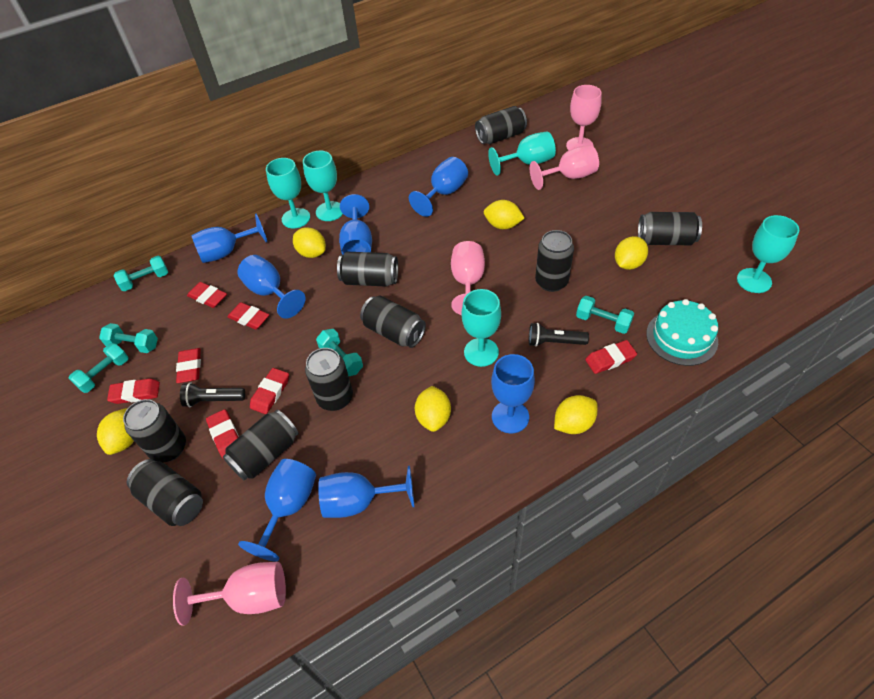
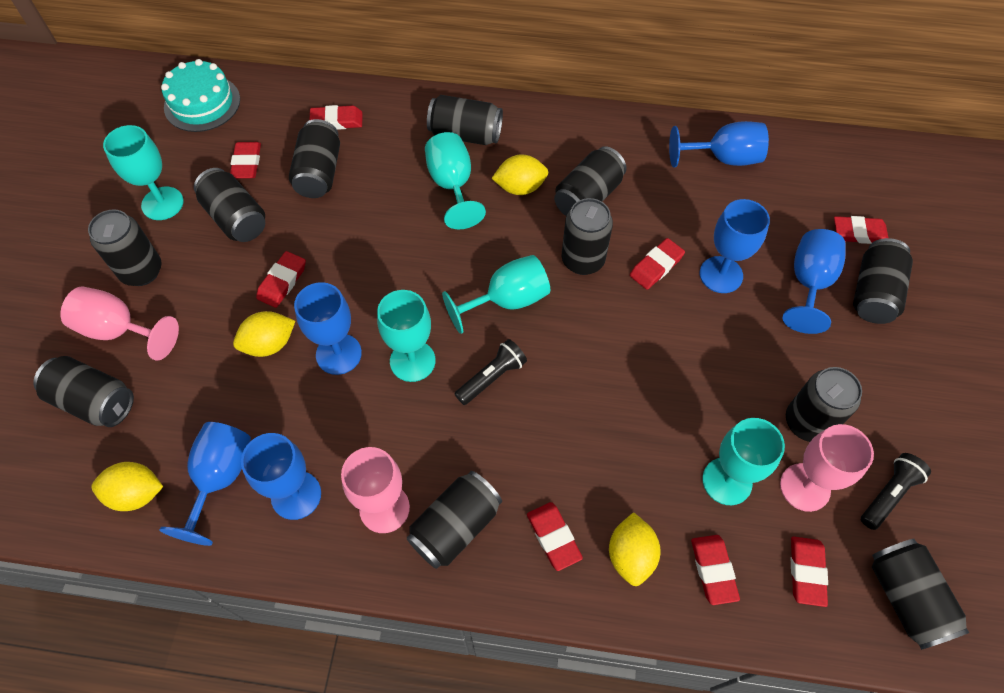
black can: [123,399,186,462] [127,459,203,526] [223,410,299,480] [305,348,353,411] [337,252,398,287] [360,296,426,348] [475,106,527,144] [535,230,574,292] [638,212,702,245] = 9 -> [33,356,134,427] [88,209,162,286] [194,168,265,242] [289,119,340,198] [406,471,502,569] [427,95,503,145] [554,146,627,216] [562,198,613,275] [786,367,862,442] [853,238,913,324] [872,539,970,650] = 11
blue goblet: [191,214,267,263] [237,255,306,319] [238,459,316,562] [318,466,415,518] [339,194,372,255] [409,157,468,217] [491,354,535,433] = 7 -> [159,422,251,546] [241,433,321,520] [294,282,362,375] [669,121,769,168] [700,199,770,293] [782,229,846,334] = 6
pink goblet: [173,562,286,625] [451,241,485,315] [530,145,599,190] [566,85,602,150] = 4 -> [60,286,179,361] [341,447,410,533] [780,424,874,512] = 3
red eraser: [107,378,160,404] [176,348,201,383] [187,282,227,308] [206,409,239,458] [227,302,269,329] [250,368,289,414] [585,340,637,374] = 7 -> [230,142,261,179] [256,251,306,308] [310,105,362,130] [527,502,583,571] [630,238,685,290] [691,535,740,605] [791,536,828,607] [834,216,888,244] = 8
turquoise dumbbell: [69,343,129,393] [99,323,158,353] [114,256,168,291] [316,329,363,376] [576,296,634,334] = 5 -> none = 0
yellow lemon: [97,408,134,455] [293,227,326,258] [415,386,451,432] [484,200,525,229] [554,395,598,434] [615,236,648,270] = 6 -> [91,462,163,511] [233,311,295,357] [492,154,548,195] [609,512,661,586] = 4

